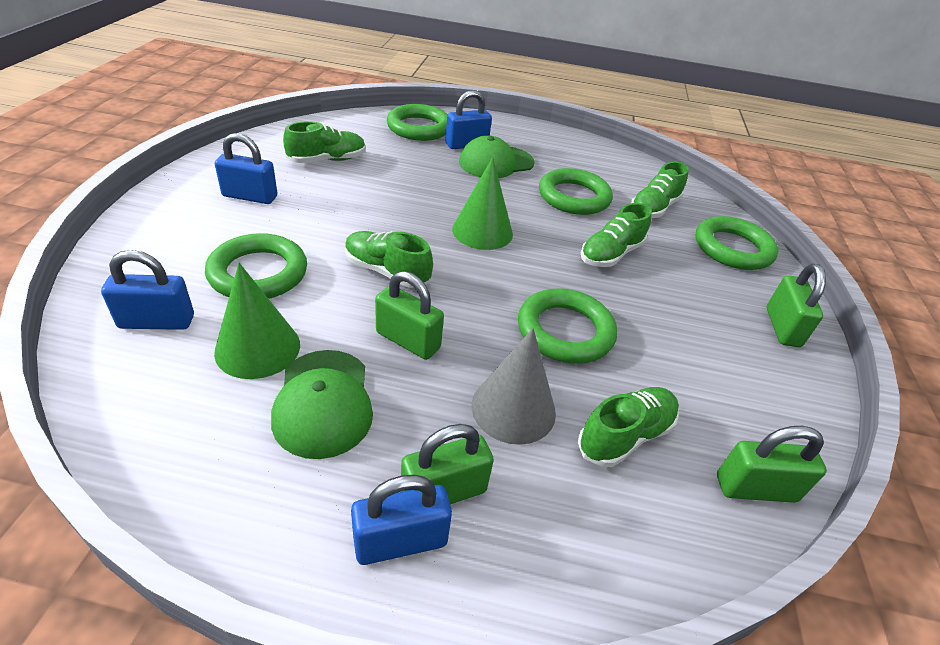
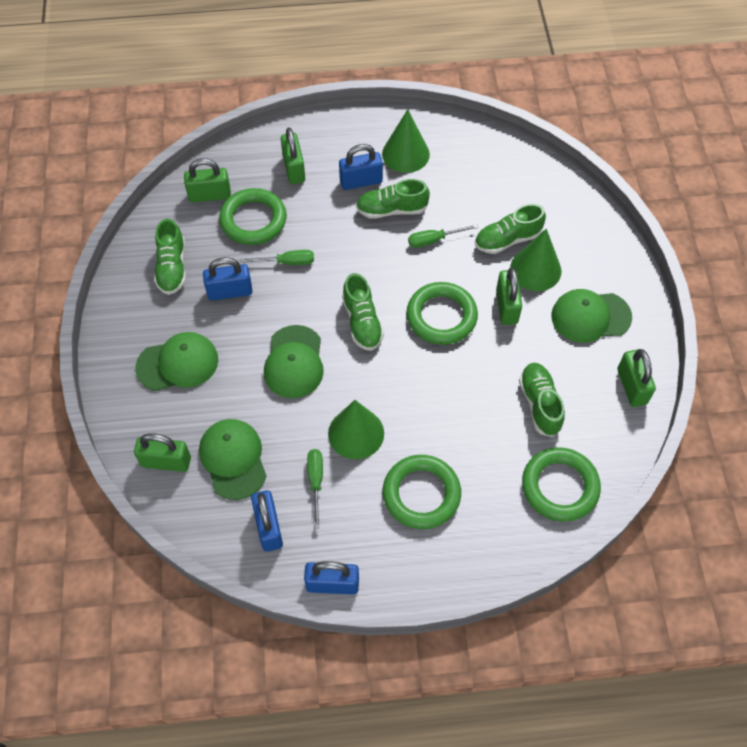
green cap: [271,350,373,459] [459,135,535,178] = 2 -> [135,332,218,391] [199,419,266,500] [264,325,324,398] [551,289,632,343] = 4
green cone: [214,263,300,379] [452,157,513,250] = 2 -> [328,400,384,459] [382,109,430,173] [510,229,561,291] = 3
green padlock: [375,271,444,360] [401,424,494,504] [717,426,827,503] [766,264,826,347] = 4 -> [134,433,191,472] [184,158,231,202] [281,127,305,184] [496,268,522,325] [618,349,656,407] = 5
green ring: [205,233,307,299] [387,104,448,141] [518,288,617,364] [539,168,613,215] [695,216,778,270] = 5 -> [219,188,287,245] [383,455,461,529] [406,282,478,345] [522,447,601,522] = 4
green screwdriver: none = 0 -> [241,250,314,265] [307,449,323,529] [408,224,478,248] = 3
grey cone: [472,328,556,445] = 1 -> none = 0

